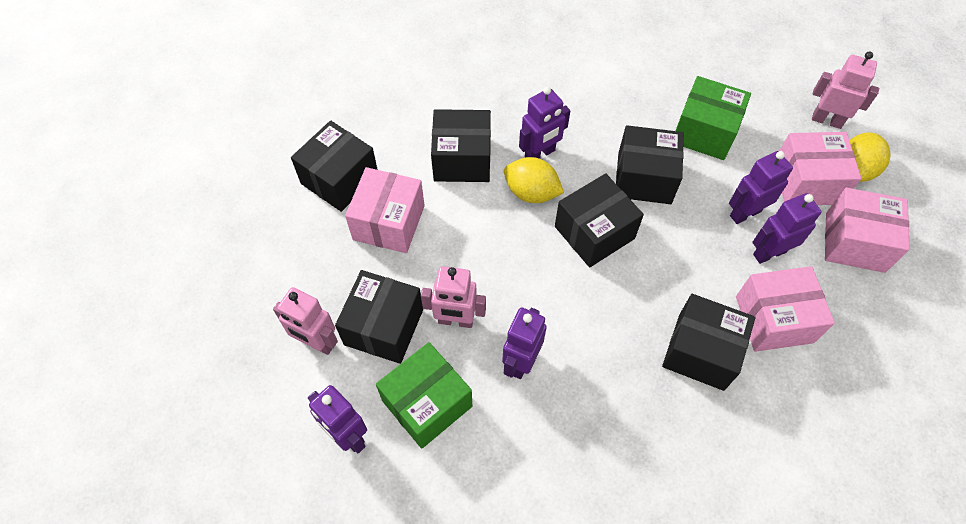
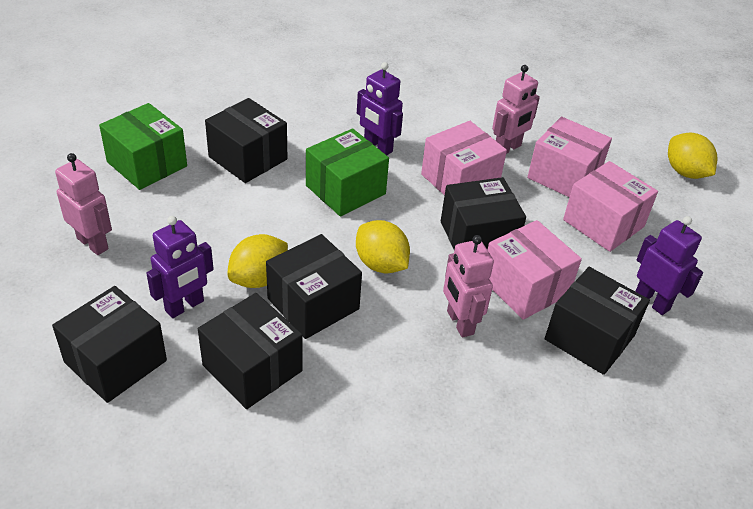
purple robot: [308,385,367,453] [502,307,547,379] [519,87,570,159] [729,151,793,224] [752,193,822,264] = 5 -> [146,216,214,318] [357,62,403,155] [635,216,703,315] = 3
yellow lemon: [504,157,564,203] [849,132,891,182] = 2 -> [228,234,288,288] [356,220,410,273] [668,133,718,179] = 3

